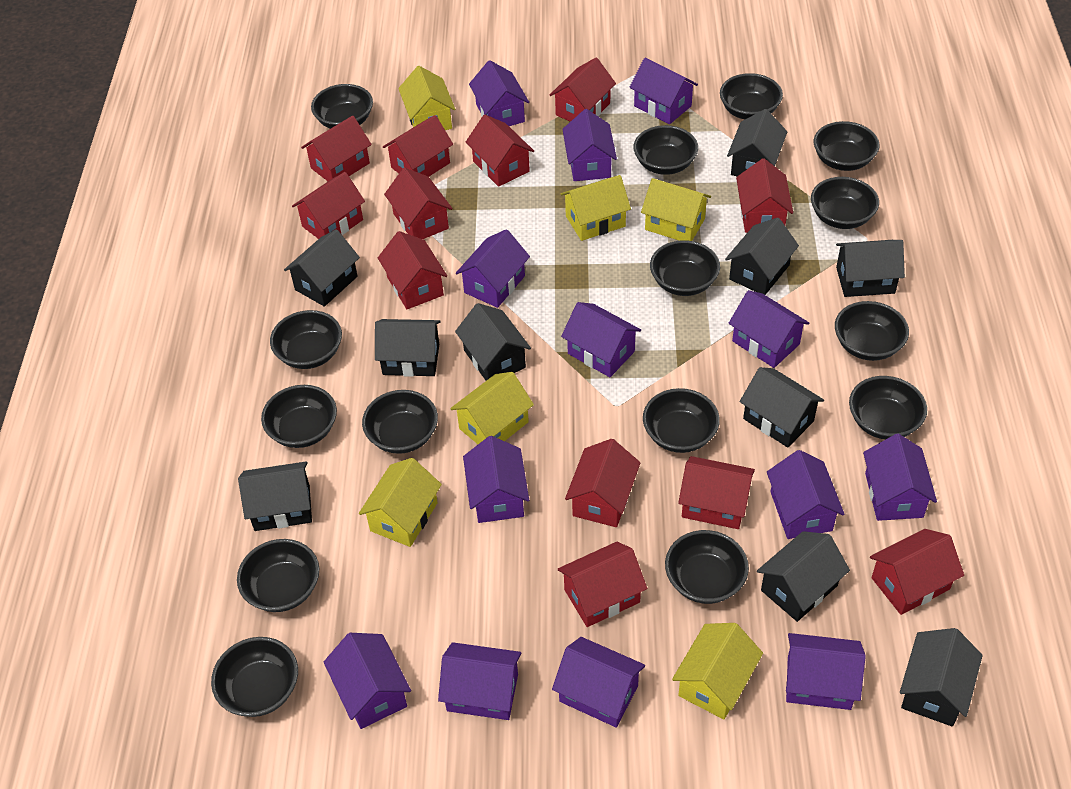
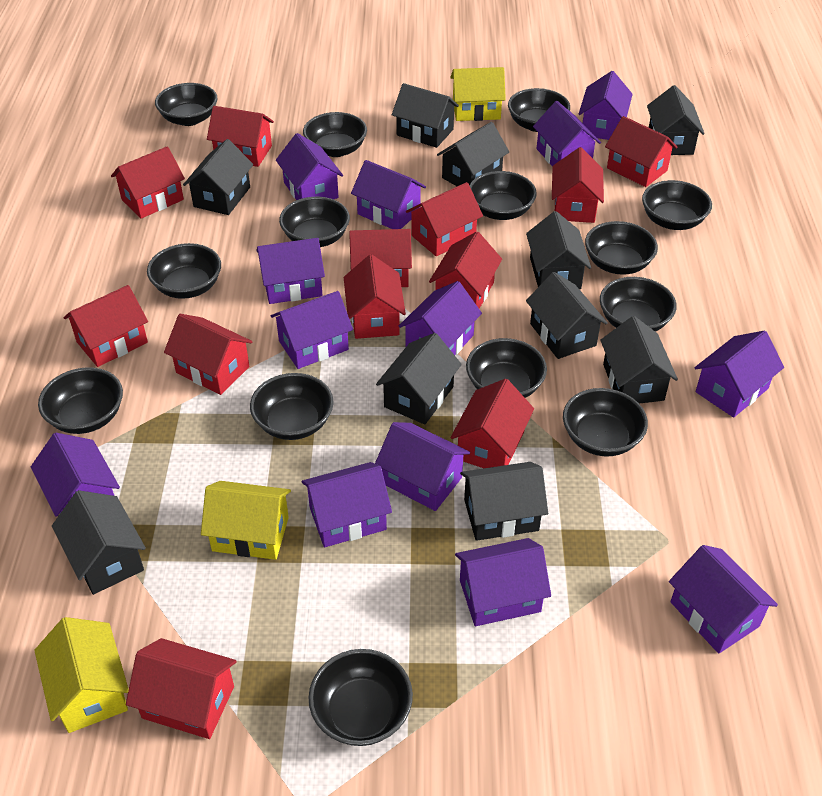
black bowl: [211,637,298,717] [237,539,319,612] [261,385,337,448] [270,310,342,369] [311,84,373,129] [362,390,438,454] [633,125,698,175] [643,388,720,453] [650,240,720,296] [665,530,749,604] [720,73,783,119] [811,177,879,229] [814,121,879,171] [835,301,909,361] [849,376,927,440] = 15 -> [38,367,123,434] [147,243,221,299] [155,83,217,126] [250,373,334,440] [279,197,350,247] [303,112,367,157] [308,649,413,746] [466,338,547,398] [469,171,537,220] [508,88,570,132] [563,388,648,457] [585,221,658,275] [600,277,677,332] [642,180,712,230] = 14
yellow house: [359,458,442,547] [398,66,455,130] [450,372,534,444] [561,175,631,241] [641,178,711,241] [672,623,763,719] = 6 -> [34,617,129,733] [201,481,291,560] [450,67,506,121] = 3

